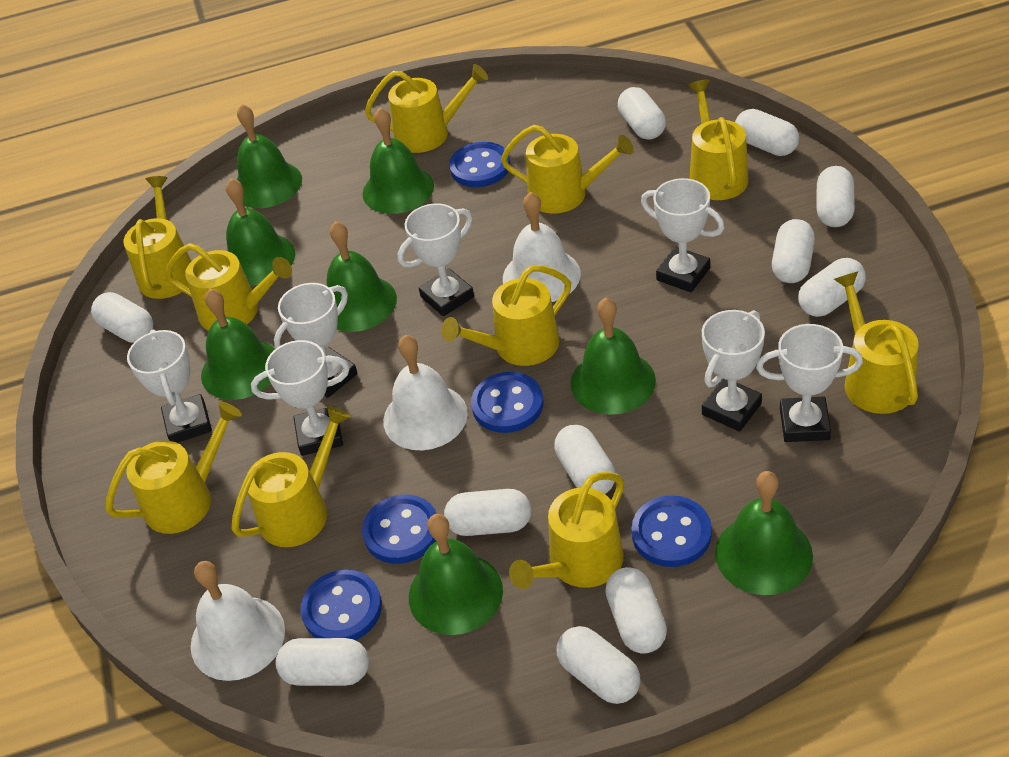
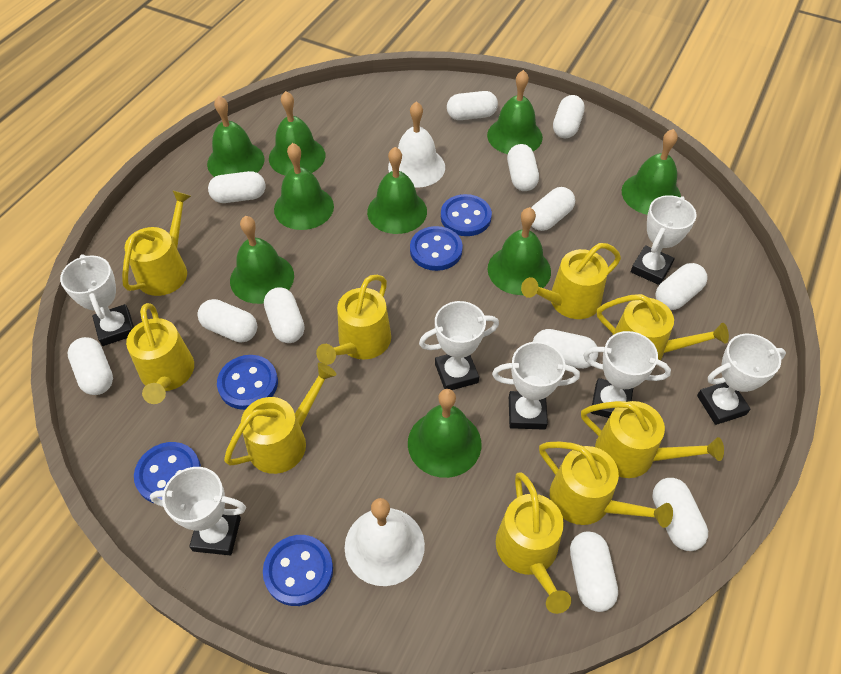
green bell: [201,288,275,400] [226,178,295,286] [236,104,302,208] [326,221,397,332] [363,108,434,214] [409,514,503,635] [570,298,656,415] [715,471,813,595] = 8 -> [207,96,264,177] [230,216,294,304] [269,91,325,176] [274,143,334,230] [367,147,427,234] [408,389,481,478] [487,70,543,154] [488,207,551,295] [622,129,681,215] = 9
white bell: [191,561,285,681] [383,335,468,450] [503,192,581,302] = 3 -> [345,498,425,586] [388,101,445,188] = 2
white capsule: [91,292,153,343] [275,638,369,686] [444,489,531,536] [554,425,616,494] [557,626,640,704] [605,567,667,654] [618,87,666,140] [735,109,799,156] [772,219,815,283] [798,258,866,317] [817,166,855,227] = 11 -> [67,337,113,395] [197,299,257,343] [208,171,265,203] [264,288,305,343] [447,91,498,120] [507,144,539,191] [531,187,575,231] [533,329,598,369] [553,95,585,138] [570,531,618,612] [652,478,708,551] [655,263,708,310] = 12
yellow watering can: [105,402,242,534] [123,176,191,299] [165,243,292,331] [231,405,351,547] [365,64,488,153] [441,265,571,366] [501,125,634,214] [509,472,624,589] [688,79,749,200] [834,271,919,414] = 10 -> [122,190,191,296] [126,303,194,404] [224,362,336,474] [316,275,391,365] [496,473,571,614] [521,243,621,319] [539,442,673,528] [581,401,724,478] [597,294,729,360] = 9

